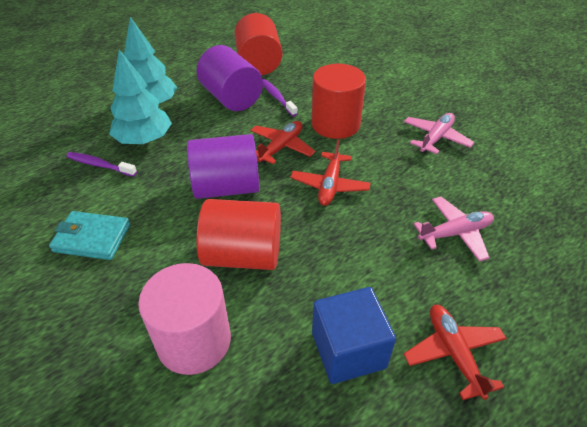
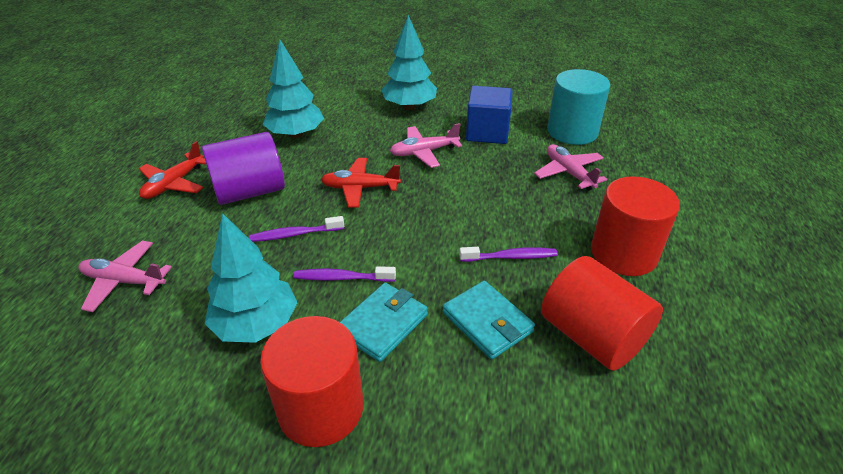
pink cylinder: [138,263,231,375] = 1 -> none = 0
pink plane: [404,113,474,154] [414,197,494,262] = 2 -> [79,241,172,312] [390,123,462,168] [534,144,608,191] = 3
purple cylinder: [187,134,259,199] [197,45,263,111] = 2 -> [202,132,285,205] = 1
purple toothbrush: [67,152,137,177] [263,79,298,116] = 2 -> [249,216,344,242] [294,266,396,282] [459,247,557,262] = 3
red plane: [250,121,315,164] [290,140,371,206] [404,305,507,400] = 3 -> [139,141,206,199] [321,158,401,208] = 2
turquoise cylinder: none = 0 -> [547,69,610,145] = 1
turquoise tree: [109,49,172,144] [124,17,177,103] = 2 -> [205,213,298,343] [262,40,324,138] [381,15,437,110] = 3
turquoise wallet: [49,211,130,260] = 1 -> [340,283,428,362] [443,281,535,359] = 2

